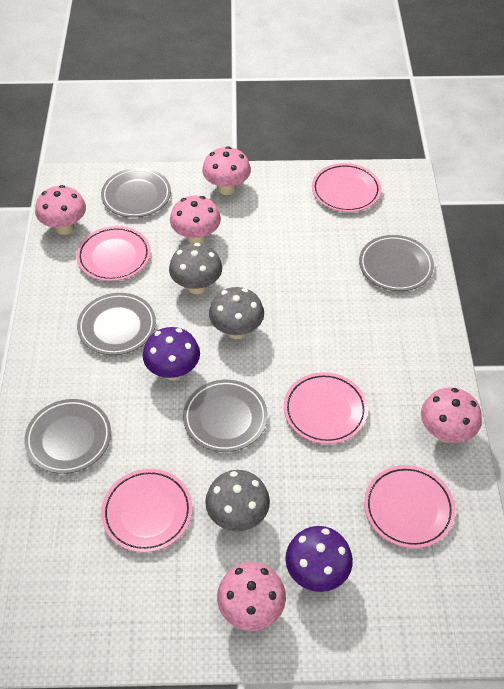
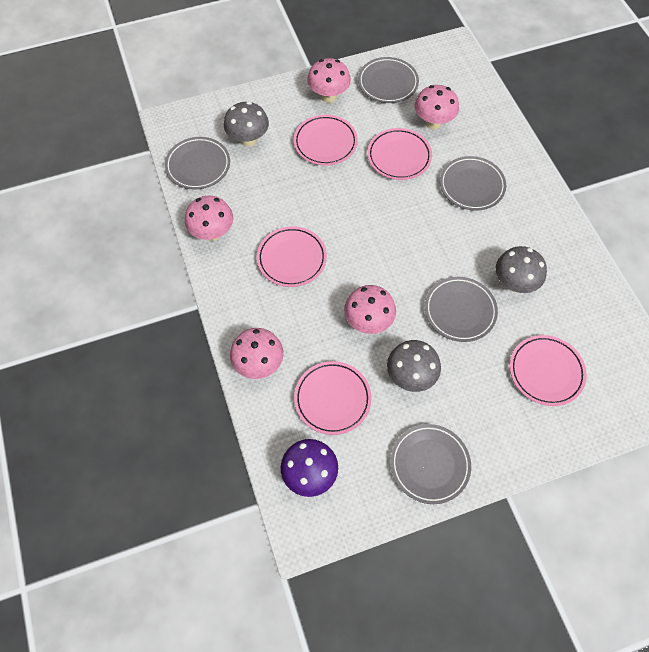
purple mushroom: [143,327,200,380] [285,526,353,592] = 2 -> [280,439,338,497] = 1

